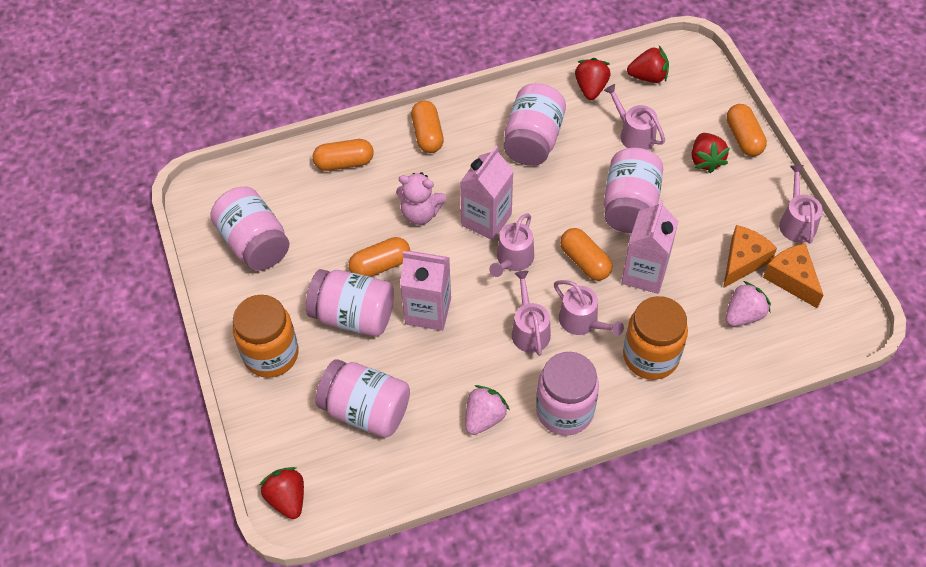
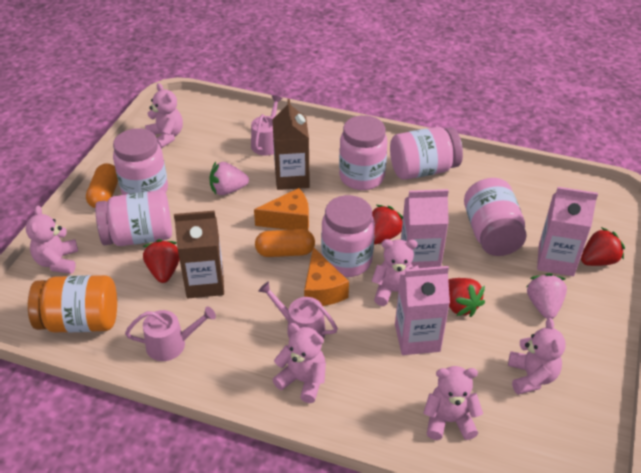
brown carton: none = 0 -> [174,211,224,298] [272,99,310,190] = 2
orange capsule: [313,139,373,171] [349,237,410,277] [411,100,444,153] [560,228,612,281] [726,104,767,156] = 5 -> [86,163,118,208] [255,229,315,257] = 2
orange jar: [233,295,299,378] [623,296,688,380] = 2 -> [28,275,117,332] = 1
pink teddy bear: [396,172,446,225] = 1 -> [26,206,78,274] [145,83,183,148] [273,323,326,403] [372,239,419,306] [423,366,483,440] [508,318,566,395] = 6
pink watering can: [489,214,534,277] [512,271,551,356] [554,280,624,336] [604,84,665,150] [779,165,823,244] = 5 -> [125,307,216,361] [251,95,282,156] [258,282,338,339] = 3

